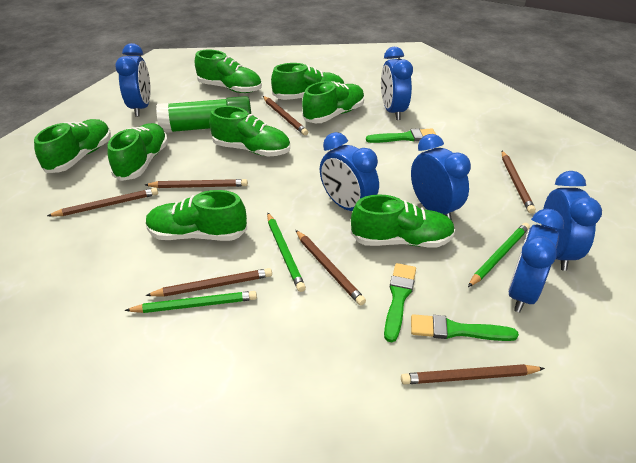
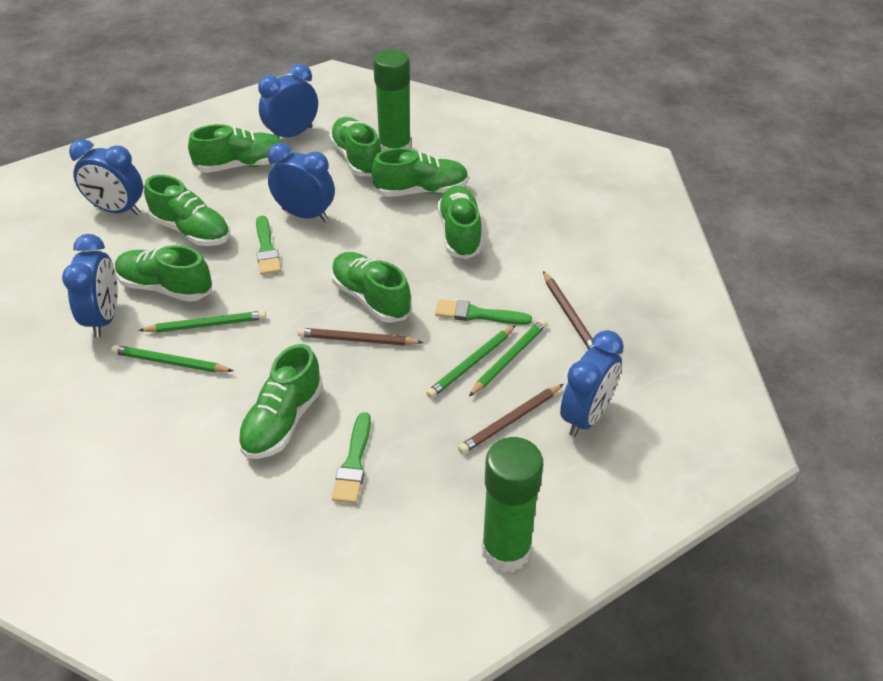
blue clock: [115,43,151,116] [320,132,379,211] [381,47,413,120] [411,134,471,221] [508,209,564,313] [542,171,602,271] = 6 -> [62,234,118,337] [69,139,143,215] [258,63,318,137] [268,143,335,222] [560,330,624,437] = 5
brown pencil: [47,188,158,217] [145,179,248,188] [145,268,272,297] [263,96,308,135] [296,230,366,305] [401,364,545,384] [502,151,536,214] = 7 -> [297,328,424,346] [458,384,563,454] [543,271,595,349] = 3
green glue stick: [156,96,251,133] = 1 -> [373,49,411,151] [482,437,543,573] = 2
green pencil: [125,291,257,313] [267,213,306,292] [468,223,530,287] = 3 -> [111,345,233,373] [139,311,266,333] [426,325,516,398] [469,319,547,396] = 4

